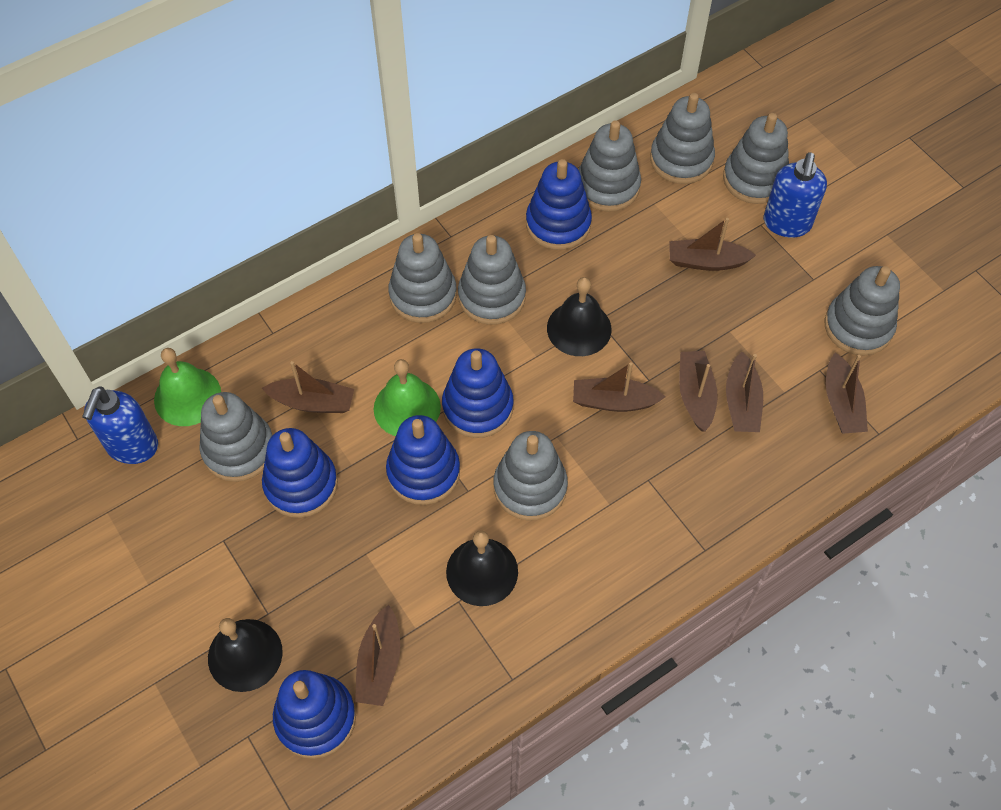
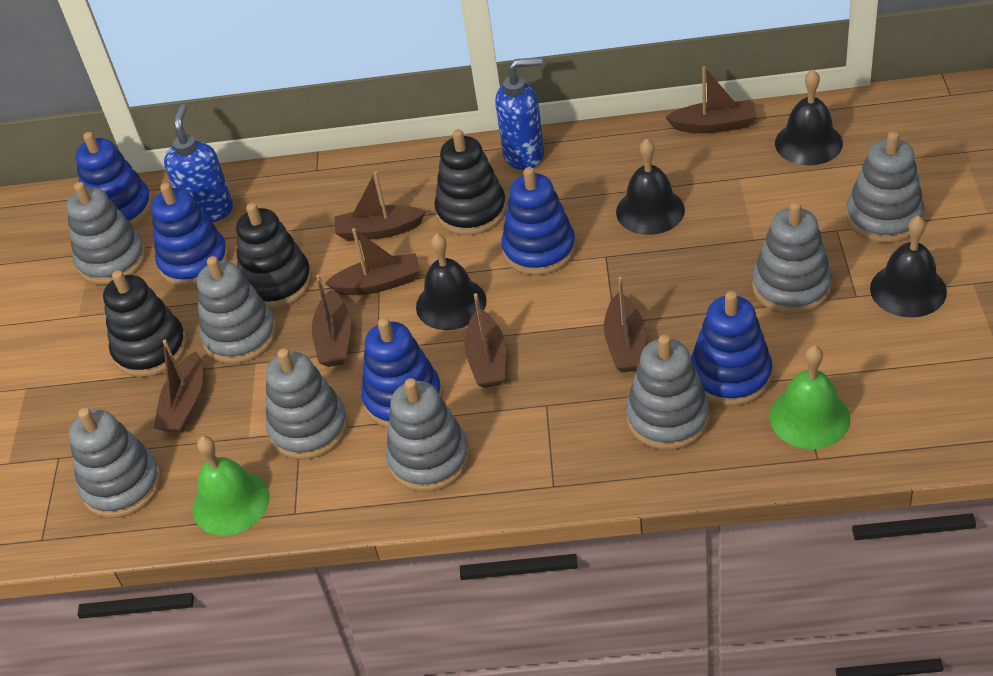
black bell: [208,618,283,692] [446,530,518,606] [547,277,612,356] = 3 -> [416,233,486,330] [616,138,685,235] [775,70,843,165] [870,216,947,317] = 4
black stacking toy: none = 0 -> [103,270,187,377] [236,203,312,309] [434,129,507,235] = 3

